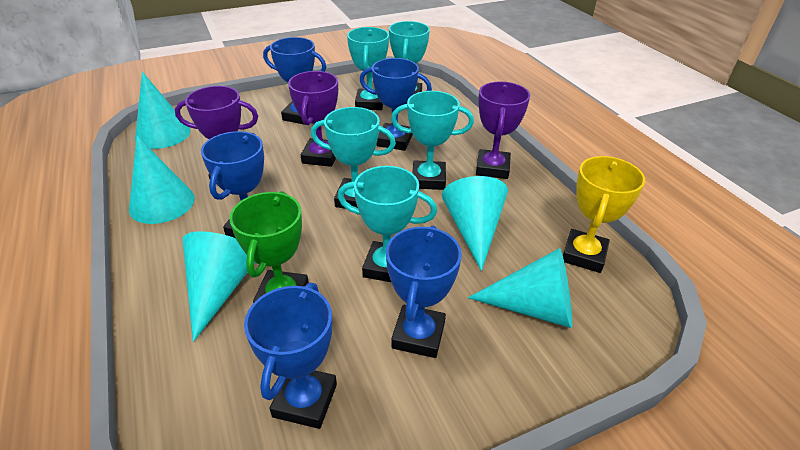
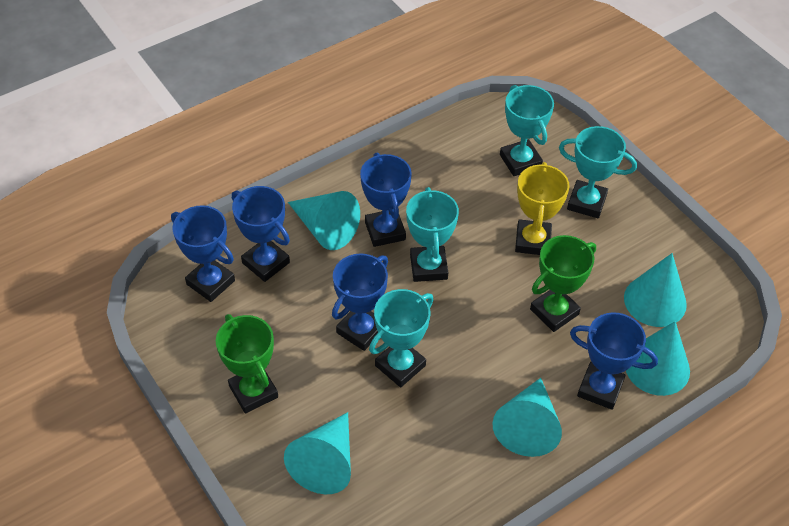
green trophy: [229,191,309,303] = 1 -> [216,314,278,414] [530,235,596,332] = 2
purple trophy: [175,86,258,179] [288,71,338,167] [476,81,530,179] = 3 -> none = 0
turquoise trophy: [311,107,396,209] [338,166,437,282] [347,27,389,110] [389,21,430,94] [391,91,474,190] = 5 -> [369,289,434,387] [406,187,459,282] [500,85,554,176] [559,126,637,218] = 4

